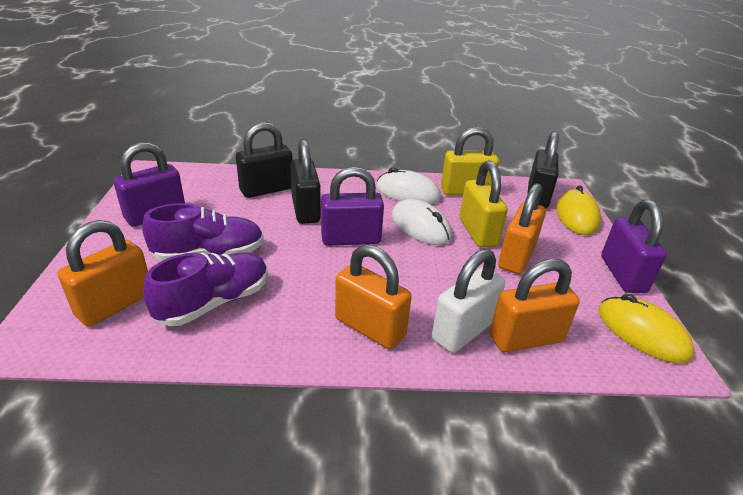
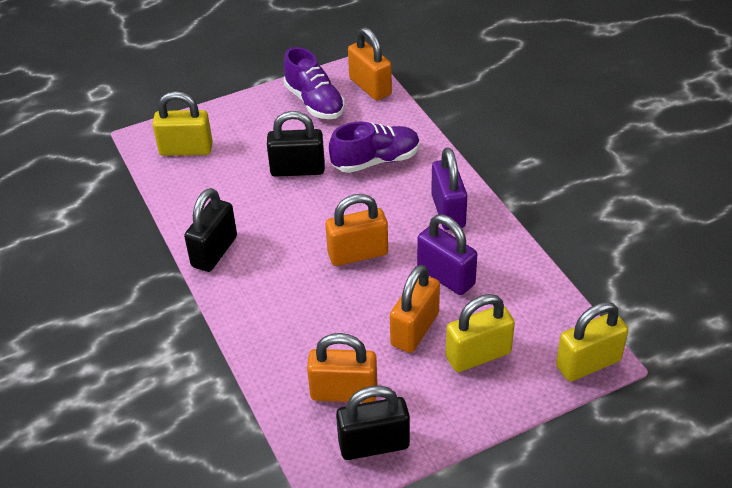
purple padlock: [114,142,185,227] [321,167,384,246] [601,199,667,293] = 3 -> [417,214,477,295] [431,147,467,230] = 2
white mouse: [376,167,441,205] [391,199,452,245] = 2 -> none = 0
white padlock: [432,249,505,353] = 1 -> none = 0
yellow mouse: [556,185,601,235] [599,294,695,363] = 2 -> none = 0
yellow padlock: [441,127,499,195] [460,160,508,247] = 2 -> [152,91,213,156] [446,294,515,372] [556,302,628,381] = 3

